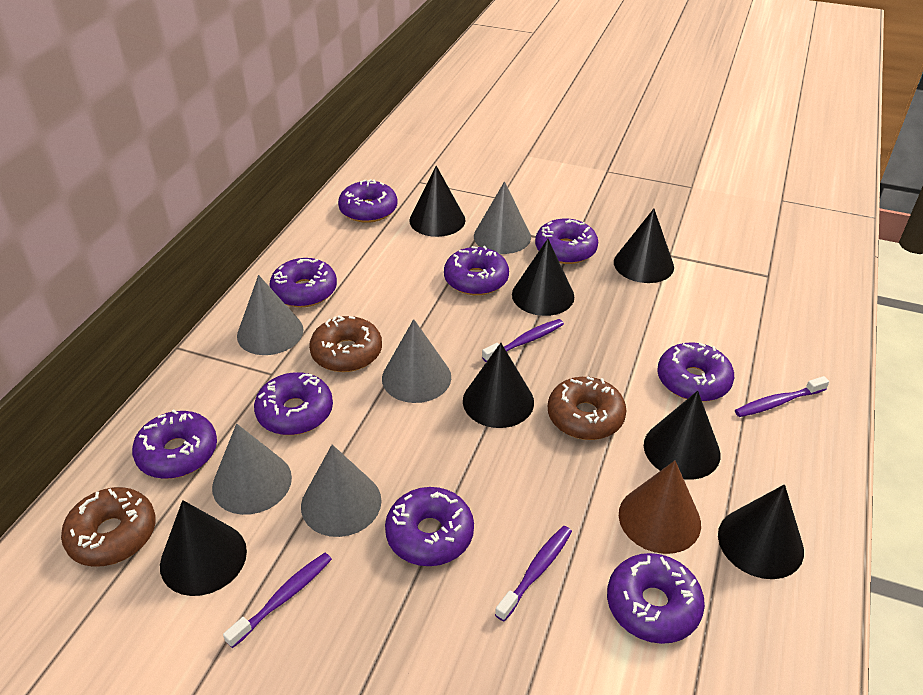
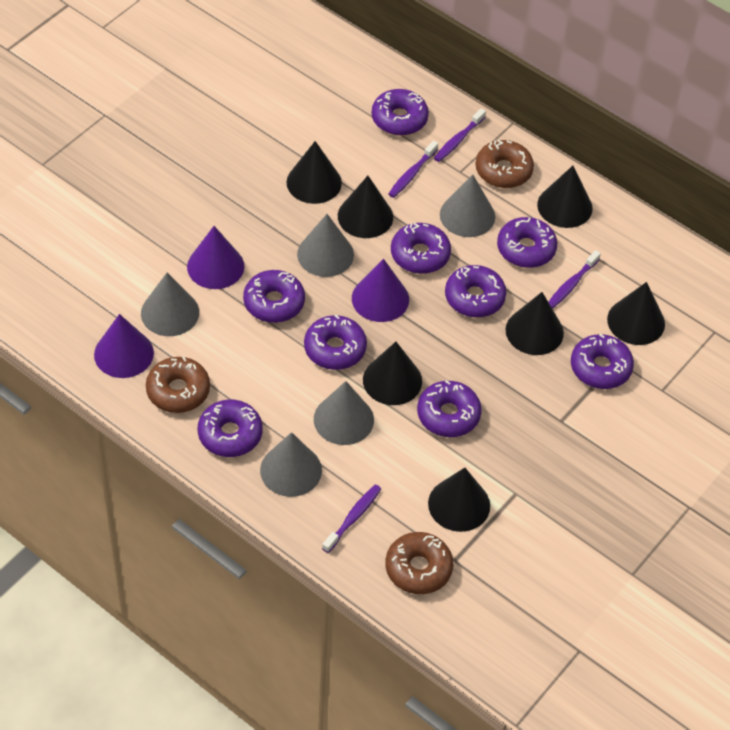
brown cone: [619,461,701,554] = 1 -> none = 0
purple cone: none = 0 -> [94,314,154,378] [187,226,244,289] [352,259,409,322] = 3

